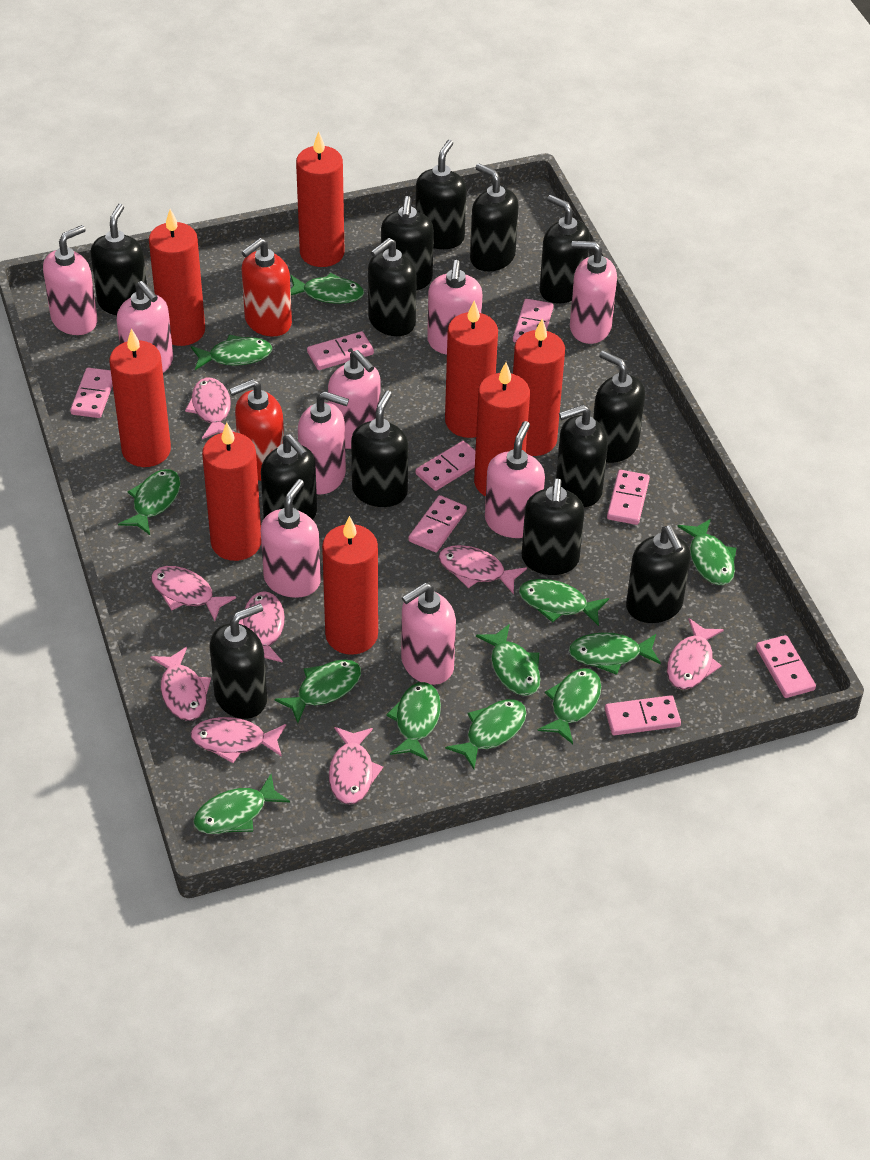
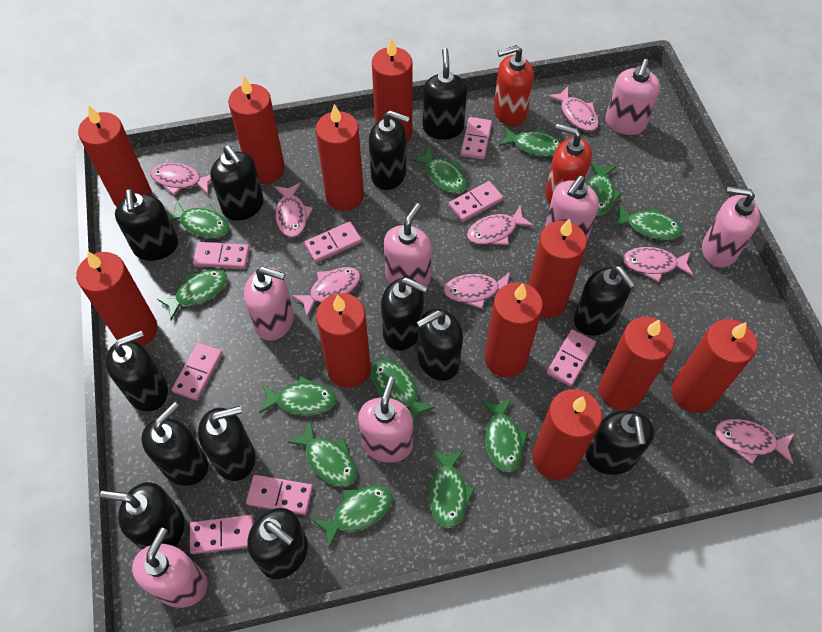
pink soap dispenser: [43,225,98,335] [117,281,173,373] [261,479,321,598] [298,391,349,495] [328,350,380,449] [401,583,456,685] [427,260,483,355] [485,421,545,538] [570,241,617,344] = 9 -> [132,527,207,608] [244,267,294,341] [358,377,413,463] [384,203,431,286] [545,176,599,241] [605,59,660,135] [702,186,760,268] = 7
red candle: [109,328,171,467] [149,209,205,346] [202,422,261,561] [296,131,344,267] [322,516,378,655] [445,300,498,438] [474,362,530,496] [513,319,565,456] = 8 -> [76,251,157,346] [78,105,152,207] [228,75,285,184] [316,104,364,211] [316,293,371,388] [372,37,412,143] [484,282,543,378] [528,218,587,318] [532,389,602,480] [599,317,674,410] [671,319,757,413] = 11

